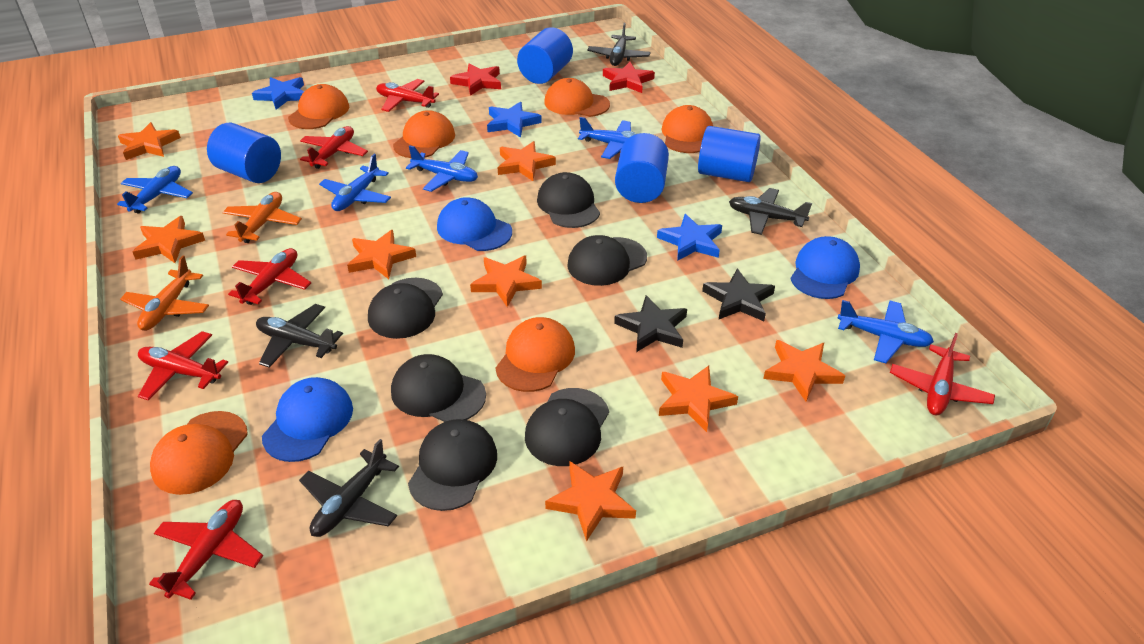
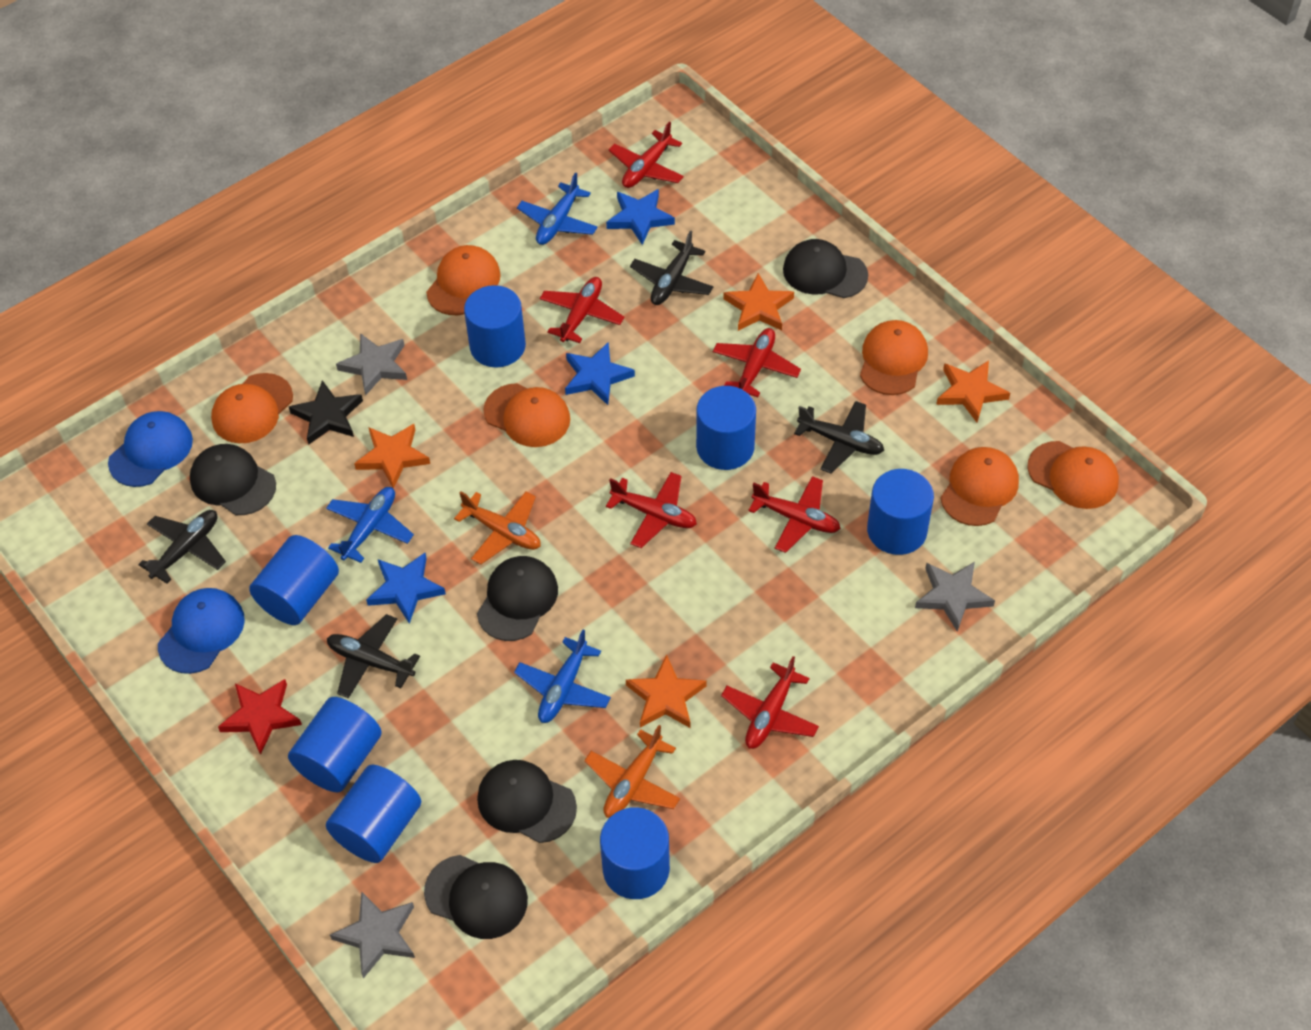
black cap: [368,278,443,339] [391,354,486,422] [408,419,497,511] [525,388,609,466] [537,172,600,228] [567,235,647,286] = 6 -> [190,444,276,515] [424,855,528,939] [477,556,558,641] [477,760,577,843] [783,239,868,298] = 5
black star: [614,295,687,352] [702,269,775,321] = 2 -> [289,380,363,445] = 1
blue cap: [262,377,353,462] [437,197,512,251] [791,236,860,299] = 3 -> [108,411,193,487] [158,588,245,674] = 2
blue cylinder: [207,123,281,183] [517,27,573,84] [615,133,669,203] [698,126,761,182] = 4 -> [249,535,339,625] [288,697,382,793] [326,765,421,863] [464,285,526,368] [600,807,670,899] [696,386,756,470] [867,469,934,555] = 7
blue plane: [117,166,193,214] [319,154,391,211] [406,145,478,192] [578,117,636,159] [837,300,934,363] = 5 -> [326,487,414,563] [514,630,611,723] [517,172,598,245] = 3
grey star: none = 0 -> [330,891,415,979] [336,333,407,396] [915,562,995,631] = 3
orange star: [118,122,181,160] [132,216,205,263] [347,230,416,279] [470,256,542,307] [498,141,556,181] [545,461,636,542] [659,366,738,432] [763,340,845,402] = 8 -> [354,424,430,489] [626,655,707,728] [723,273,794,331] [936,361,1010,422] = 4
red star: [450,63,501,96] [603,62,655,93] = 2 -> [218,679,302,755] = 1

